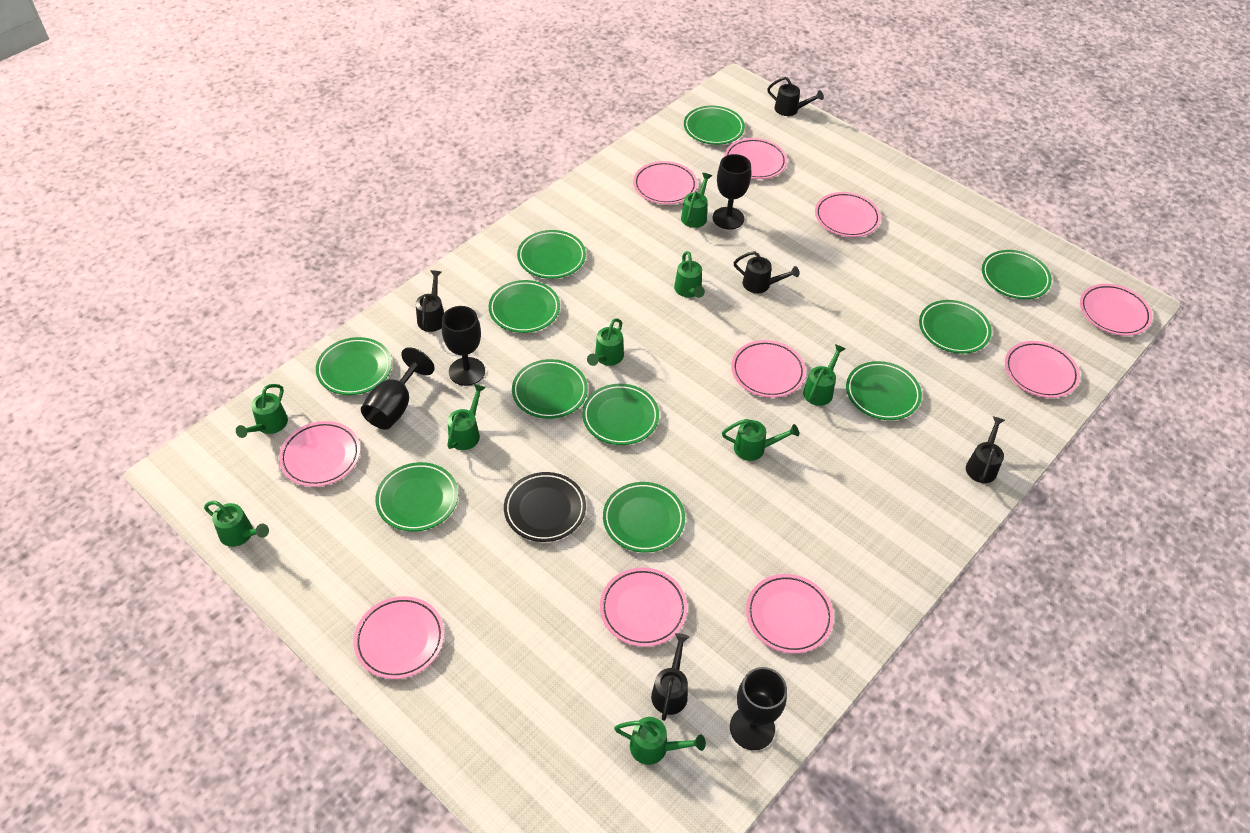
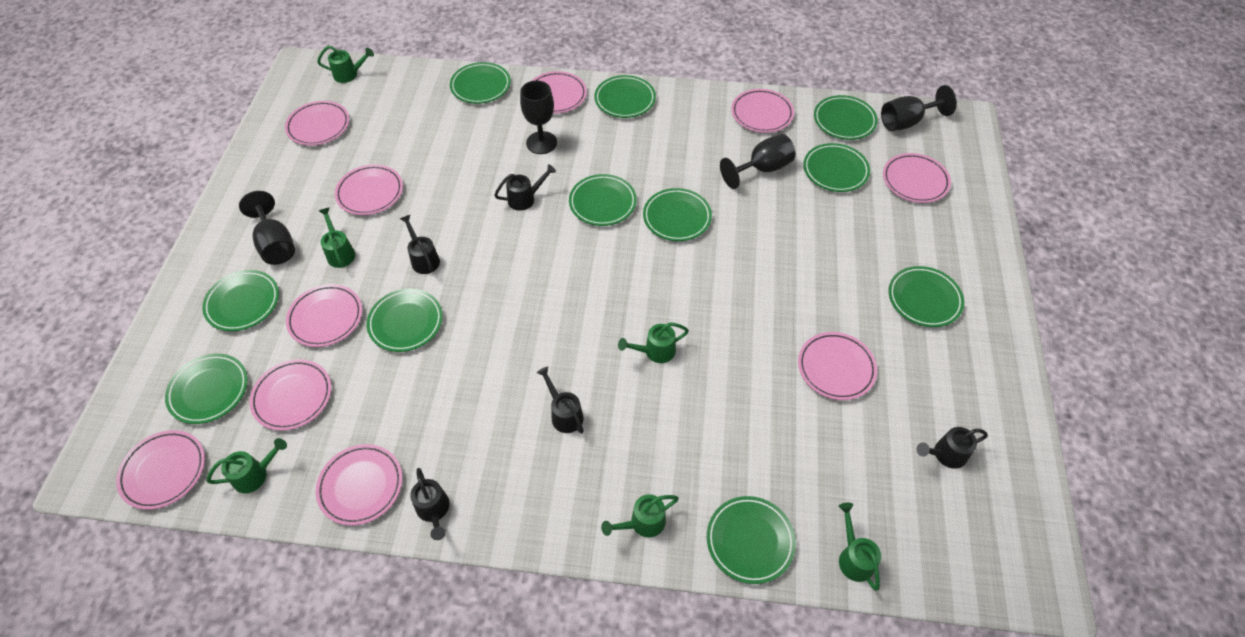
black plate: [504,472,586,542] = 1 -> none = 0
green watering can: [204,501,269,547] [236,384,288,438] [447,384,486,450] [587,318,624,366] [614,717,706,765] [674,251,705,298] [681,173,712,228] [722,419,799,461] [803,344,845,406] = 9 -> [207,438,287,493] [317,46,374,83] [319,208,355,268] [601,494,679,538] [618,322,689,363] [839,503,881,591] = 6

